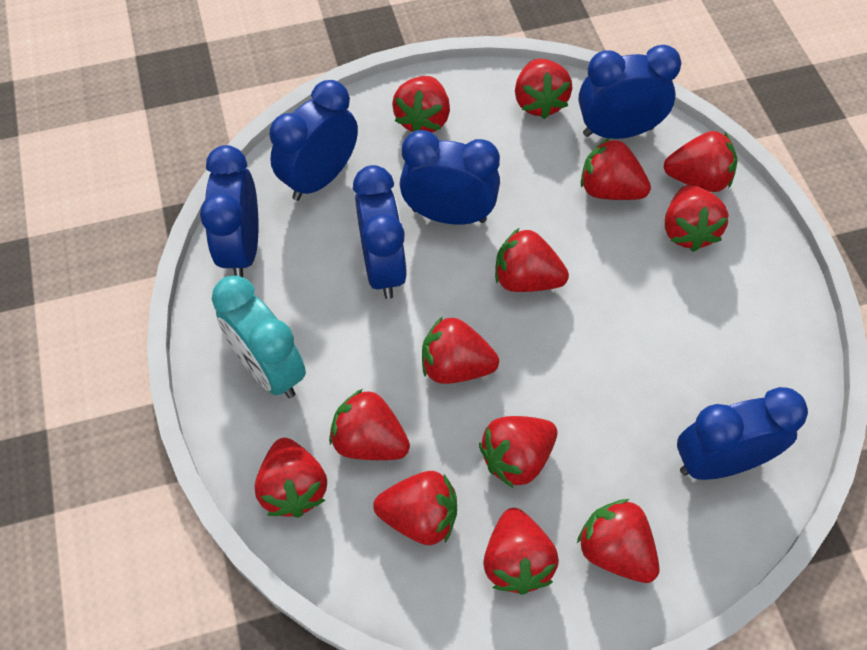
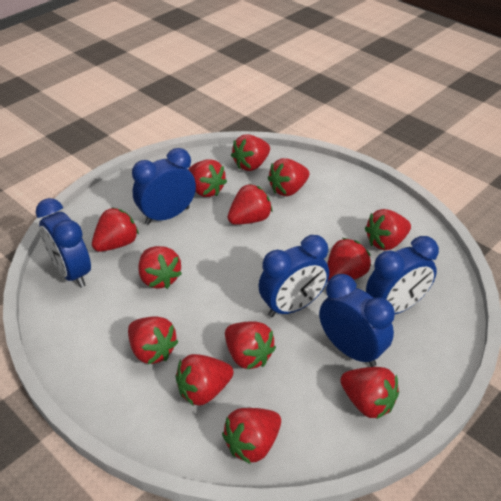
blue clock: [200,145,259,277] [269,80,358,201] [353,165,407,299] [400,130,500,225] [578,45,681,139] [677,387,808,480] = 6 -> [36,198,91,288] [132,148,196,225] [258,235,329,317] [319,274,395,367] [366,236,439,314] = 5
turquoise clock: [212,276,306,398] = 1 -> none = 0

